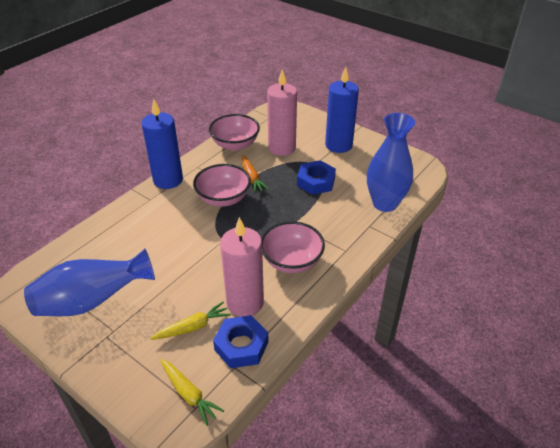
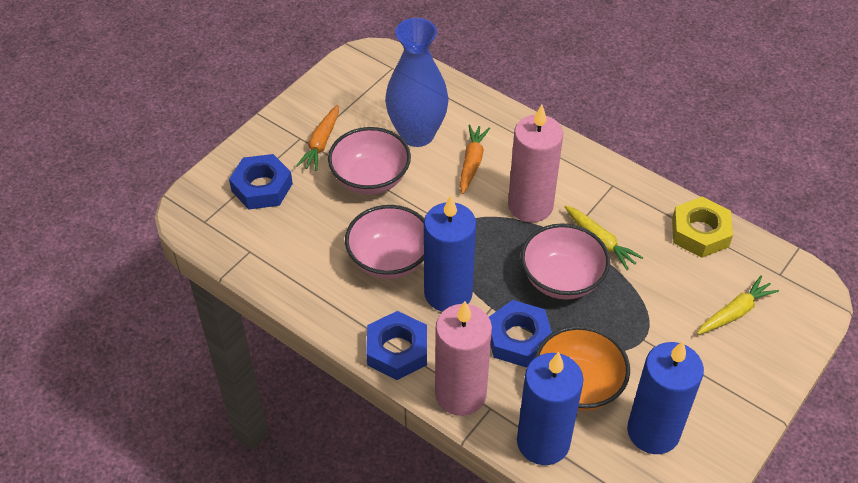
blue candle: [141,99,183,189] [325,67,359,153] = 2 -> [424,195,476,312] [517,352,583,465] [627,341,704,454] = 3
blue nut: [213,315,269,368] [297,160,336,195] = 2 -> [229,154,293,210] [366,311,427,380] [489,300,552,368] = 3
blue vase: [24,249,155,316] [367,113,415,212] = 2 -> [385,18,449,147] = 1
orange bowl: none = 0 -> [534,326,630,411] = 1
orange carrot: [242,155,269,193] = 1 -> [296,105,339,171] [460,125,490,194] = 2
yellow nut: none = 0 -> [672,197,733,258] = 1

